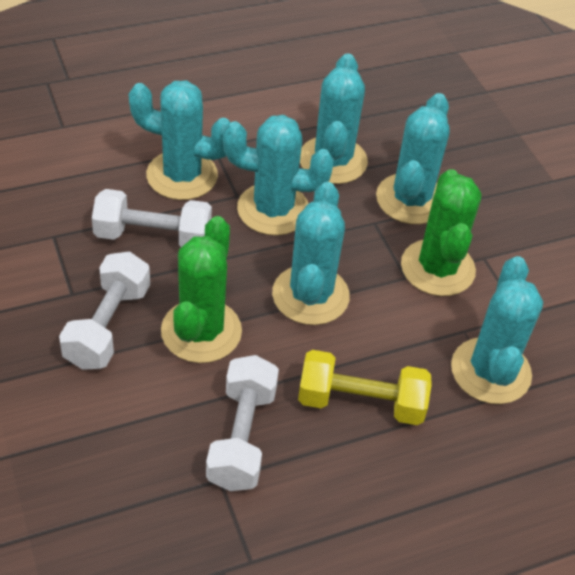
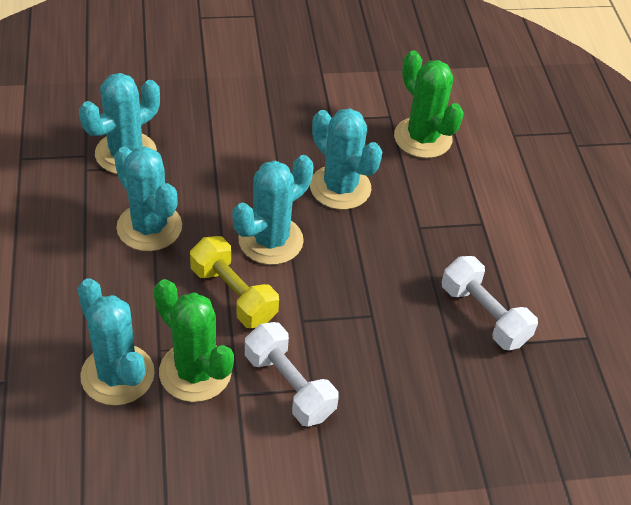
turquoise cactus: [129,81,231,200] [223,115,334,235] [272,182,350,325] [300,53,368,184] [376,93,449,224] [451,256,543,404] = 6 -> [77,278,155,405] [79,73,160,174] [114,147,182,251] [233,155,314,265] [310,108,382,210] = 5
white dumbbell: [59,251,150,370] [92,189,212,247] [206,355,279,491] = 3 -> [245,322,339,427] [442,256,538,350] = 2

